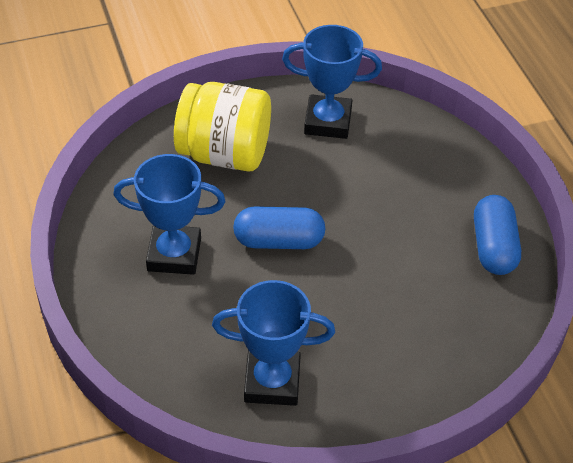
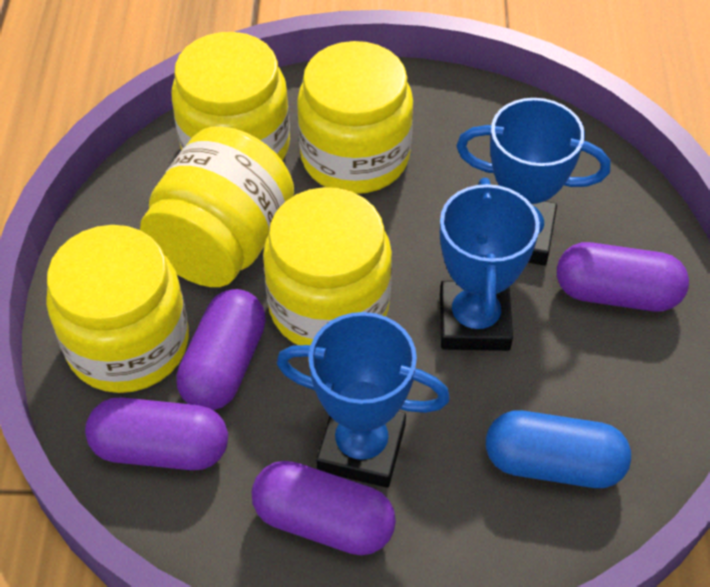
blue capsule: [233,206,325,249] [474,195,521,275] = 2 -> [486,411,631,488] = 1
purple capsule: none = 0 -> [85,397,228,470] [176,289,266,410] [252,461,396,555] [557,242,689,312] = 4
yellow jar: [174,82,271,172] = 1 -> [46,225,189,393] [140,126,294,287] [171,32,290,161] [263,187,392,345] [297,41,413,194] = 5

